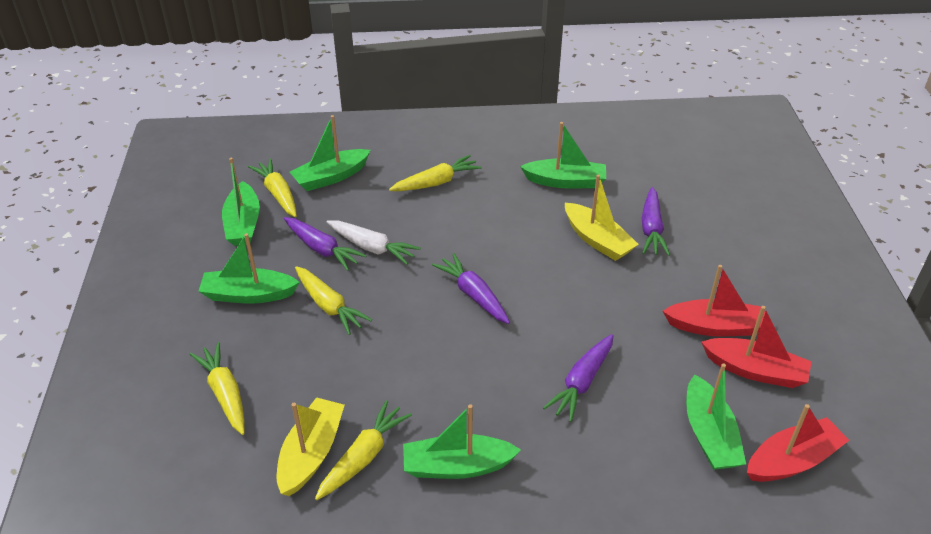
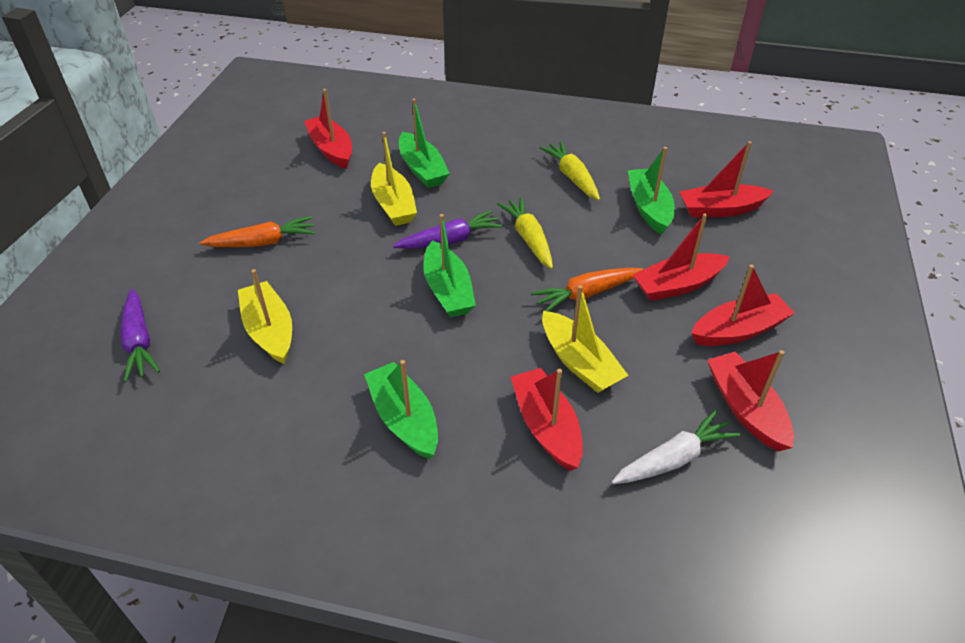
green boat: [198,233,300,304] [222,157,260,246] [290,115,371,191] [403,404,521,479] [520,122,606,189] [686,363,746,470] = 6 -> [364,360,438,459] [399,99,450,188] [423,214,476,318] [628,147,675,235] = 4
orange carrot: none = 0 -> [199,216,316,247] [531,267,643,311] = 2
purple carrot: [284,217,367,271] [432,253,510,324] [543,334,613,422] [642,187,670,256] = 4 -> [120,289,160,382] [393,210,503,249] = 2
red boat: [663,265,765,336] [701,306,812,388] [747,404,849,482] = 3 -> [304,89,352,169] [511,368,583,471] [633,213,730,301] [679,141,774,218] [691,264,795,346] [707,350,794,451] = 6
yellow boat: [277,397,345,496] [565,175,639,261] = 2 -> [238,269,292,364] [371,132,417,226] [542,285,629,393] = 3
yellow carrot: [190,342,245,435] [248,159,297,217] [295,266,372,335] [315,400,412,500] [389,155,482,191] = 5 -> [497,197,553,269] [539,141,600,200] = 2

